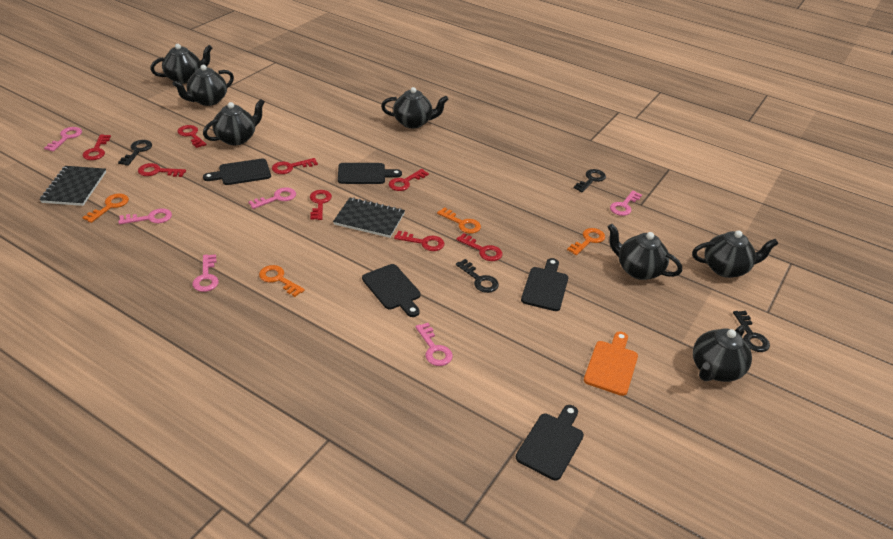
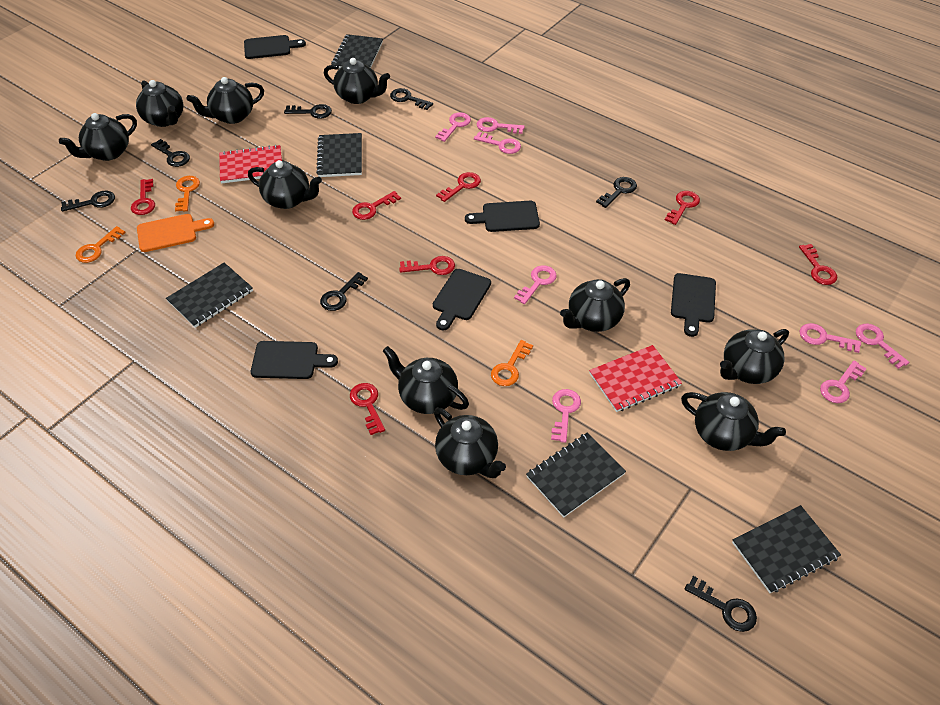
black key: [118,140,152,166] [456,259,499,293] [574,169,606,192] [733,311,770,352] = 4 -> [61,191,115,212] [151,139,190,167] [284,104,332,119] [320,272,368,311] [390,88,433,110] [596,177,637,208] [685,576,757,632] = 7
black notebook: [39,166,106,206] [333,197,405,238] = 2 -> [166,262,253,328] [316,133,362,177] [331,34,383,68] [526,432,626,518] [732,505,841,593] = 5
black teapot: [150,44,212,84] [173,65,234,106] [203,99,265,145] [381,87,448,128] [608,224,682,280] [692,230,779,278] [693,325,752,382] = 7 -> [59,113,137,161] [136,80,184,127] [187,77,264,124] [248,160,322,209] [324,58,390,104] [383,346,469,414] [434,408,506,478] [560,278,630,332] [681,392,786,451] [720,329,789,384] = 10
orange key: [82,193,129,223] [259,265,305,297] [437,207,481,234] [567,228,605,255] = 4 -> [76,226,126,263] [175,176,200,211] [491,340,533,386] = 3
pink key: [44,127,82,152] [118,208,172,224] [192,254,219,292] [249,187,296,209] [415,323,453,366] [610,191,642,216] = 6 -> [435,112,471,142] [474,132,521,154] [477,117,525,134] [514,265,557,304] [551,389,581,443] [800,323,861,353] [820,361,867,403] [856,324,909,369] = 8
red key: [82,135,111,160] [138,163,186,177] [177,125,207,148] [272,158,318,174] [310,190,332,220] [389,169,429,191] [394,231,444,251] [456,233,502,261] = 8 -> [131,179,155,215] [350,383,385,435] [352,191,401,220] [399,256,455,275] [436,172,481,202] [665,191,700,225] [799,244,837,285] = 7
red notebook: none = 0 -> [219,145,282,184] [589,345,682,412] = 2

